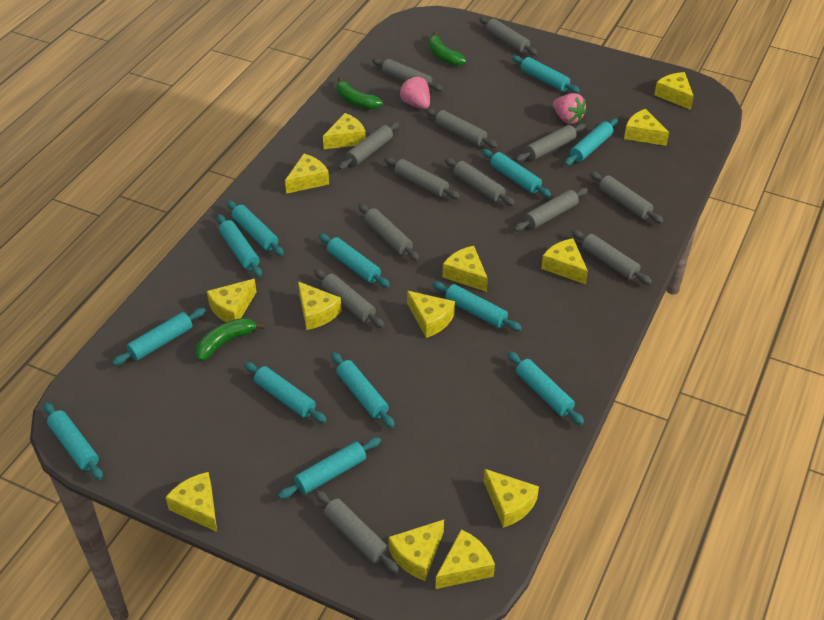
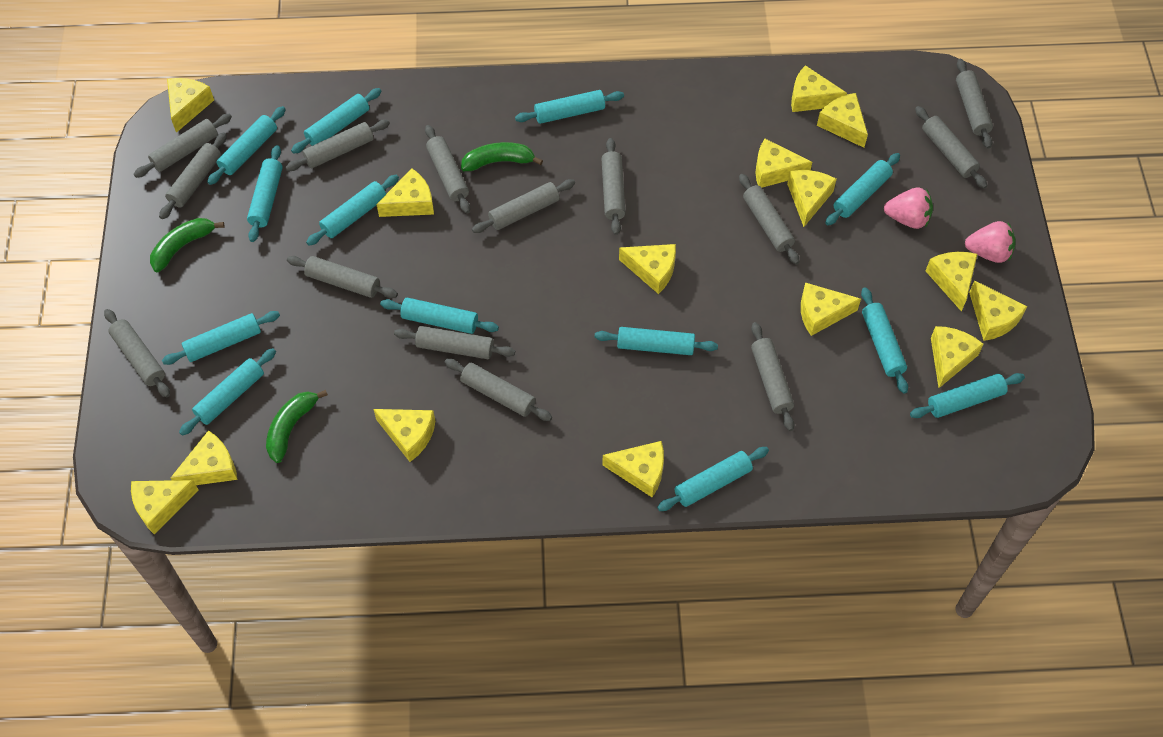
grey rolling pin: [314,269,385,328] [315,490,400,573] [338,122,400,170] [358,203,419,261] [372,58,443,91] [384,157,460,199] [426,108,498,148] [445,158,515,206] [479,17,538,55] [514,188,588,231] [515,123,586,162] [572,230,652,285] [590,172,663,224] = 13 -> [104,309,170,397] [134,114,232,178] [159,132,227,219] [285,120,390,171] [287,256,398,298] [394,326,515,359] [425,125,470,214] [444,359,552,421] [472,179,575,233] [601,138,626,235] [739,174,799,264] [751,322,794,431] [915,106,987,189] [956,59,993,149] = 14
yellow cheese: [165,472,217,532] [207,279,256,322] [285,154,329,194] [298,281,342,330] [323,113,366,149] [388,520,444,581] [407,291,455,338] [435,529,495,589] [443,246,488,292] [484,469,539,528] [541,238,588,284] [624,109,669,146] [654,72,694,110] = 13 -> [131,480,199,535] [167,78,214,133] [171,430,237,485] [373,409,435,462] [376,168,434,217] [602,441,664,497] [619,244,676,294] [756,139,812,188] [787,170,837,227] [791,65,847,112] [801,283,861,336] [817,93,868,148] [926,252,977,311] [931,326,984,388] [969,280,1027,341] = 15

